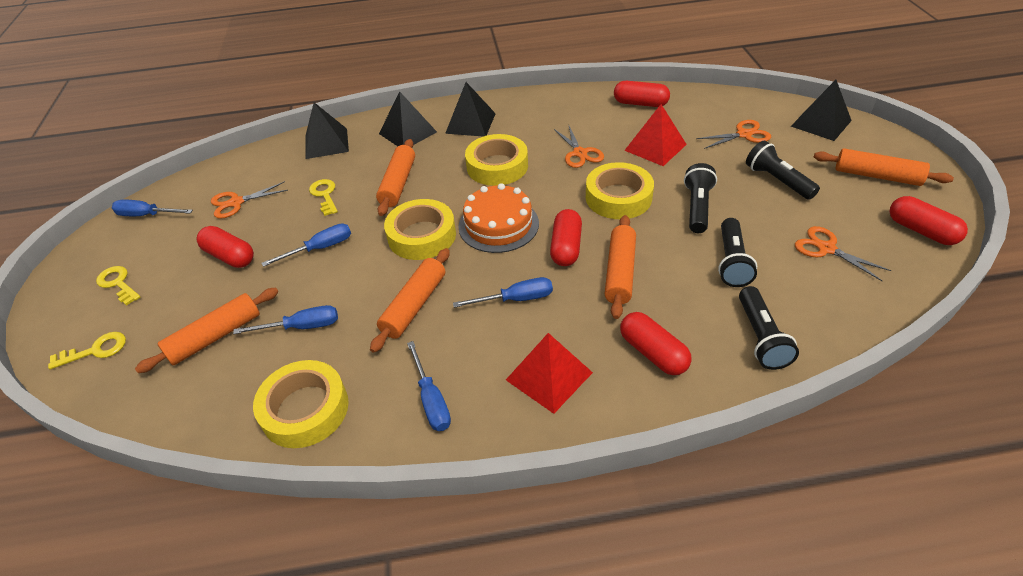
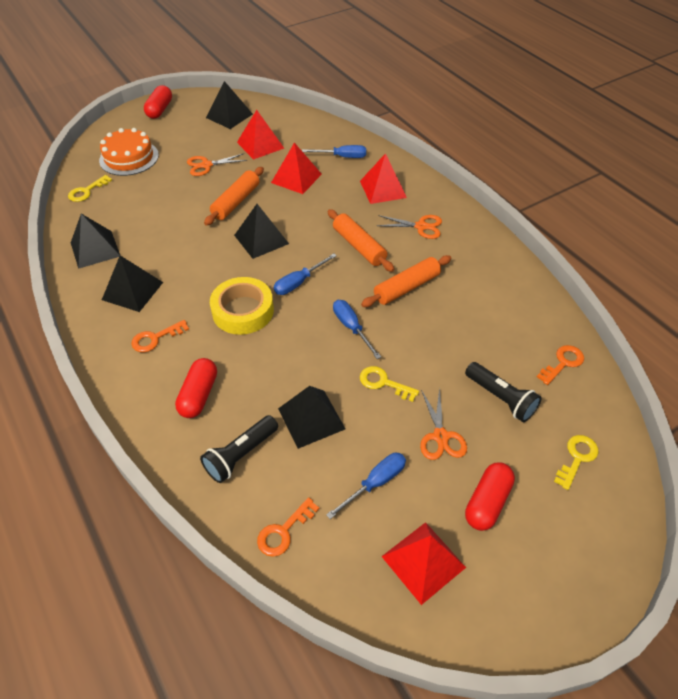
black flashlight: [684,163,717,233] [718,218,757,287] [739,286,799,370] [746,140,820,200] = 4 -> [200,415,278,483] [465,362,542,422] = 2
black pyramid: [305,102,349,159] [379,91,437,146] [445,82,496,136] [791,80,852,141] = 4 -> [71,214,120,269] [102,256,163,312] [206,81,253,129] [234,204,289,259] [278,386,345,449] = 5
blue screwdriver: [112,200,193,216] [233,305,338,334] [261,223,351,267] [407,341,451,431] [453,277,553,308] = 5 -> [274,253,337,295] [302,145,366,158] [326,453,406,519] [333,300,381,359] = 4
orange key: none = 0 -> [131,320,189,352] [257,497,319,557] [537,345,584,385] = 3
orange rolling pin: [135,288,278,373] [370,248,450,353] [376,139,415,216] [605,215,636,319] [814,148,954,186] = 5 -> [204,167,264,226] [327,209,394,272] [361,255,451,307] = 3
orange scissors: [211,181,288,219] [554,126,604,168] [696,120,771,149] [795,226,891,281] = 4 -> [187,153,247,176] [377,215,442,239] [420,388,467,460] = 3
red capsule: [197,226,254,268] [550,209,582,266] [614,81,670,107] [620,312,692,375] [890,196,968,245] = 5 -> [144,85,172,119] [175,358,217,418] [465,462,515,531] = 3
red pyramid: [506,333,593,414] [624,104,687,166] = 2 -> [237,110,284,160] [271,143,322,194] [360,153,407,204] [381,522,466,605] = 4
yellow tape: [253,360,349,448] [384,199,456,260] [465,134,528,186] [586,162,654,219] = 4 -> [210,277,274,335] = 1

